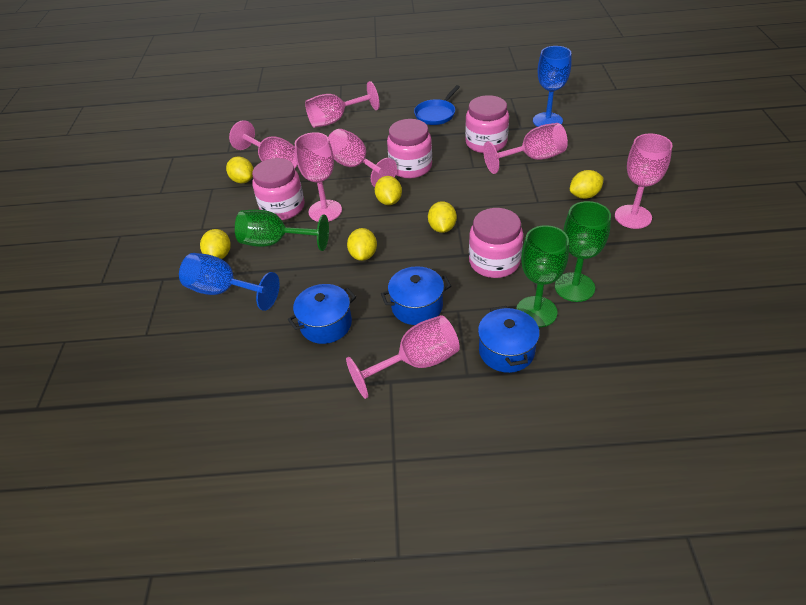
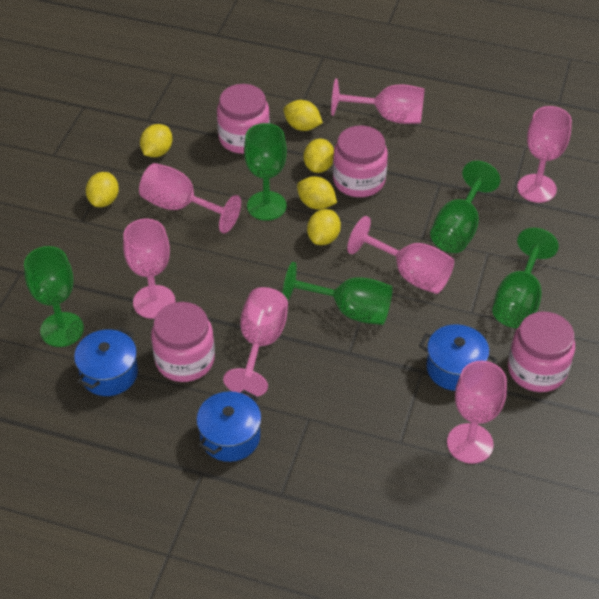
blue goblet: [179,253,280,311] [533,46,572,127] = 2 -> none = 0
blue pan: [414,85,460,125] = 1 -> none = 0
green goblet: [235,209,329,251] [516,225,569,327] [555,201,611,302] = 3 -> [24,246,84,347] [244,123,287,221] [282,262,393,325] [430,161,501,253] [492,228,559,328] = 5

